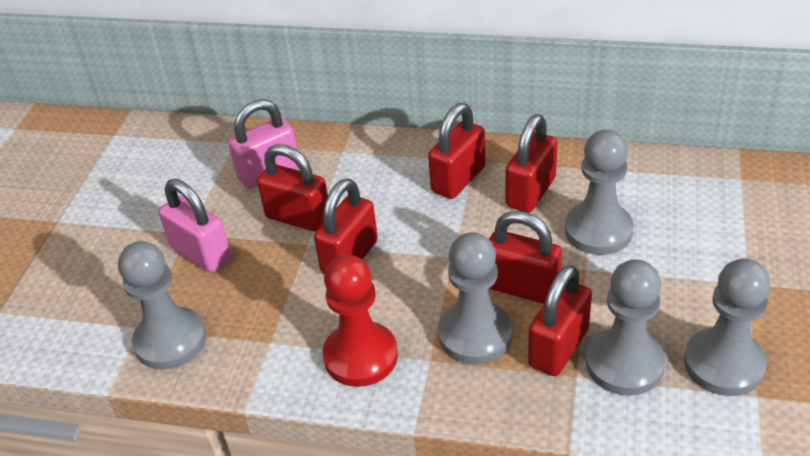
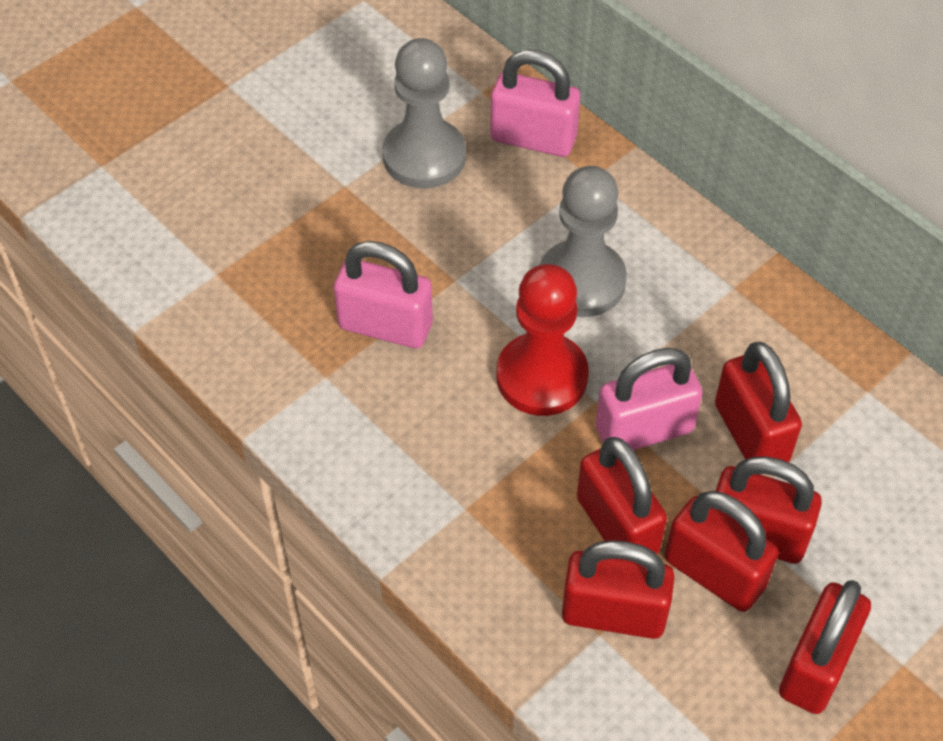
grey pawn: [118,241,206,370] [438,232,512,364] [565,130,634,255] [586,259,666,396] [684,258,771,396] = 5 -> [383,38,466,188] [539,166,627,317] = 2
pink padlock: [159,179,231,272] [228,99,298,189] = 2 -> [334,241,433,348] [490,49,580,157] [596,348,703,450] = 3

